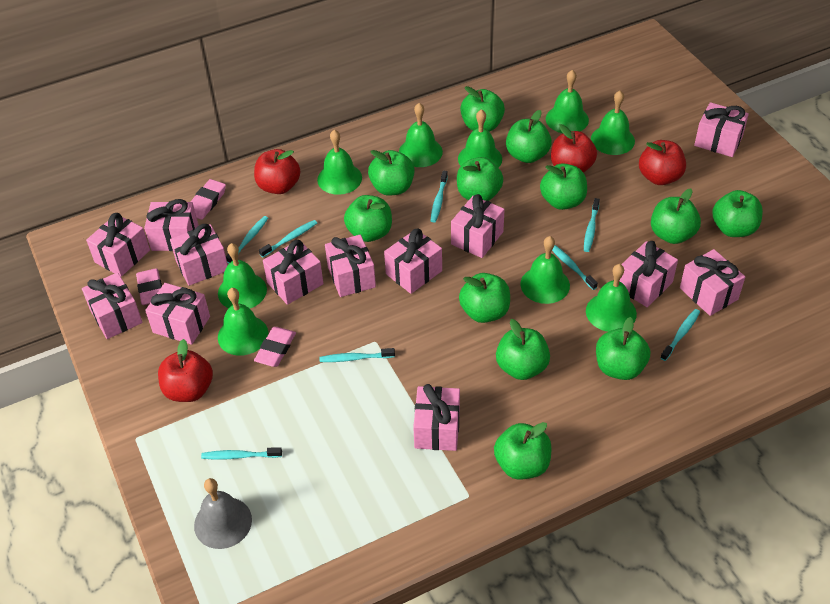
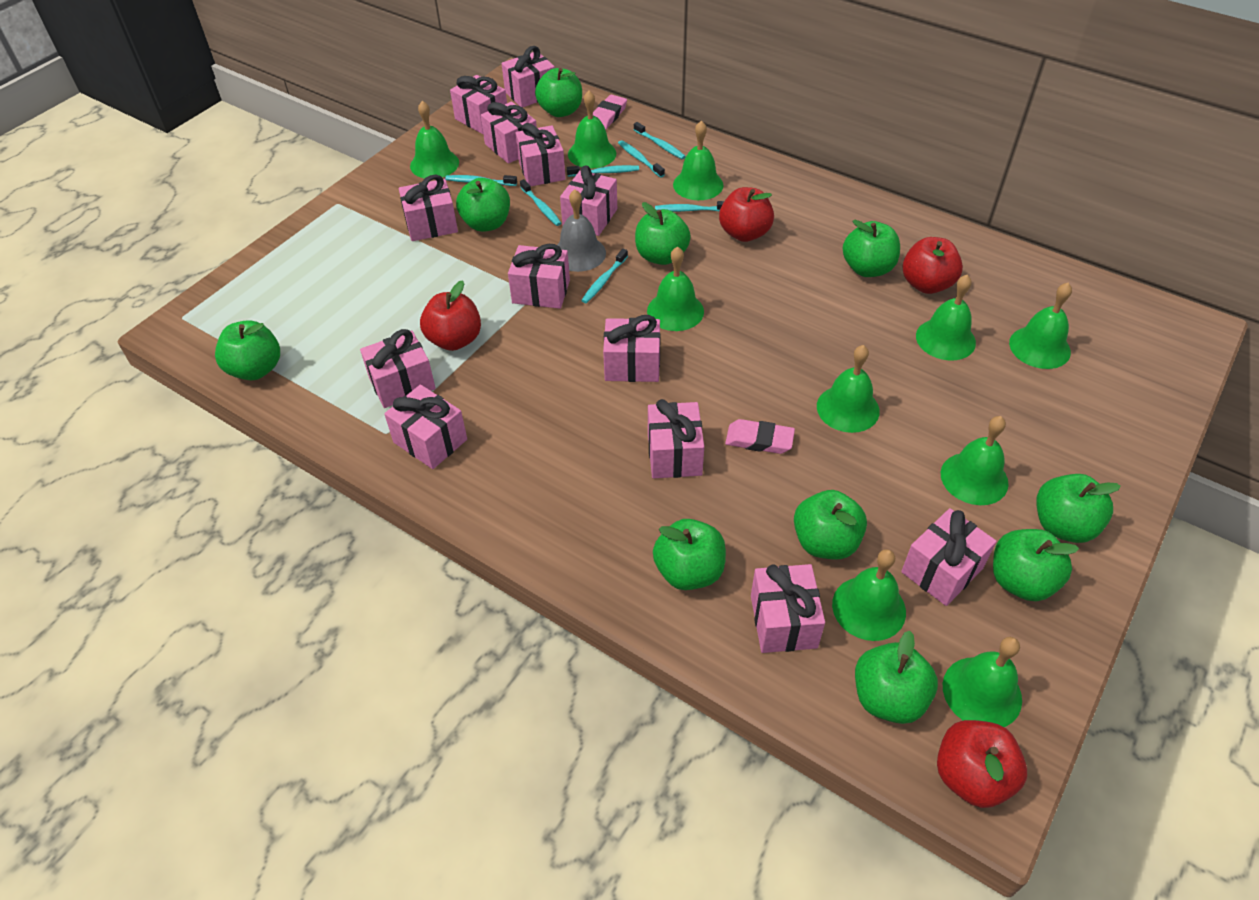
green apple: [344,195,392,242] [368,150,415,196] [457,157,503,201] [459,273,510,323] [460,86,505,132] [494,422,552,480] [496,319,550,380] [506,110,552,163] [540,163,587,210] [596,317,650,380] [651,188,701,244] [712,190,763,237] = 12 -> [215,320,280,380] [456,178,510,232] [535,68,582,117] [635,202,691,265] [653,519,726,590] [794,490,867,559] [843,220,900,277] [855,631,938,724] [993,529,1079,601] [1036,474,1121,543] = 10
green bell: [218,243,267,308] [218,288,268,356] [317,130,362,195] [399,103,443,167] [458,109,502,168] [520,236,570,304] [546,70,589,133] [586,264,637,332] [591,91,635,155] = 9 -> [410,101,459,178] [568,91,616,168] [647,246,704,331] [673,121,724,200] [817,345,880,433] [832,549,906,641] [916,275,976,360] [941,416,1009,505] [943,637,1022,727] [1009,283,1072,369] = 10
pink eraser: [136,268,162,305] [190,179,226,220] [254,327,296,367] = 3 -> [593,94,627,130] [725,419,795,454] = 2
turquoise toothbrush: [201,447,282,460] [226,216,268,263] [259,220,317,257] [319,348,395,362] [431,170,448,222] [552,245,598,290] [584,198,600,252] [660,309,700,361] = 8 -> [445,175,517,186] [520,179,561,226] [567,165,639,177] [581,249,628,303] [618,140,665,178] [634,122,686,159] [655,201,724,212] = 7

